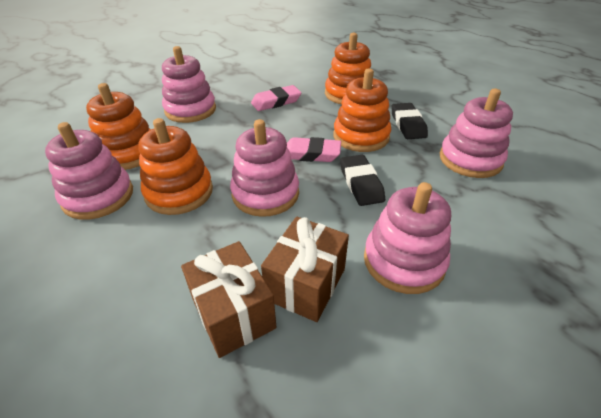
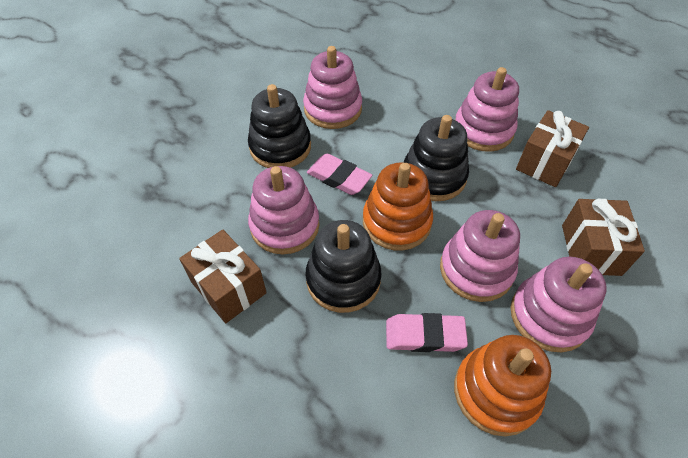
black eraser: [340,155,385,206] [392,103,428,139] = 2 -> none = 0
black stacking toy: none = 0 -> [248,84,311,168] [305,220,382,313] [403,115,469,201] = 3
brown gift: [181,241,277,358] [261,217,349,322] = 2 -> [179,230,267,323] [516,110,589,187] [562,199,645,276] = 3
orange stacking toy: [86,83,151,170] [138,118,213,215] [325,33,371,104] [333,68,391,152] = 4 -> [363,162,433,251] [454,335,551,436] = 2

